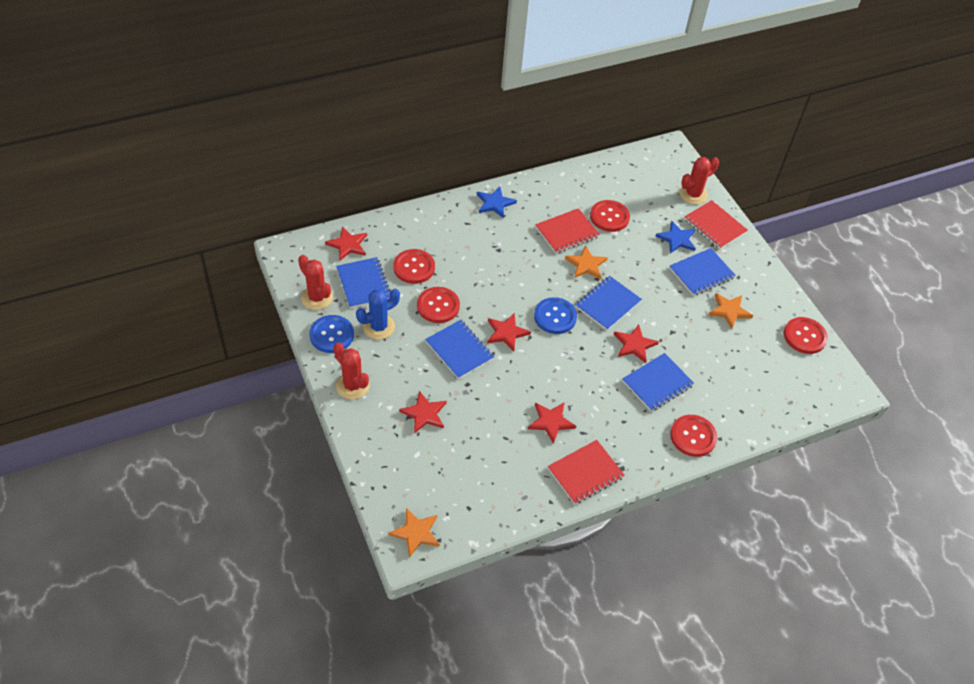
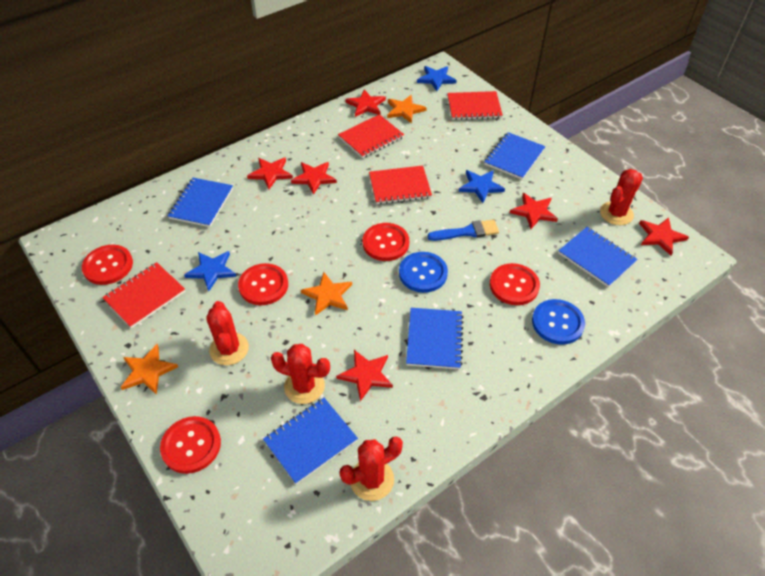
blue brush: none = 0 -> [427,219,499,241] = 1
blue cactus: [356,289,400,339] = 1 -> none = 0
blue star: [477,187,517,218] [655,221,696,254] = 2 -> [184,251,237,291] [417,66,457,91] [459,170,505,203] = 3
red cactus: [298,255,333,310] [333,343,370,399] [680,157,719,204] = 3 -> [206,301,249,365] [271,344,330,404] [339,436,403,501] [600,169,643,225] = 4
red notebook: [535,208,600,253] [548,440,625,504] [684,200,748,249] = 3 -> [102,262,186,328] [338,114,404,158] [369,166,432,204] [447,91,503,120] = 4
red star: [325,226,367,261] [399,391,447,434] [487,313,531,351] [528,403,576,444] [614,325,659,363] = 5 -> [247,157,293,189] [291,162,337,195] [336,350,393,401] [345,89,386,117] [510,193,558,229] [639,217,689,256] = 6

